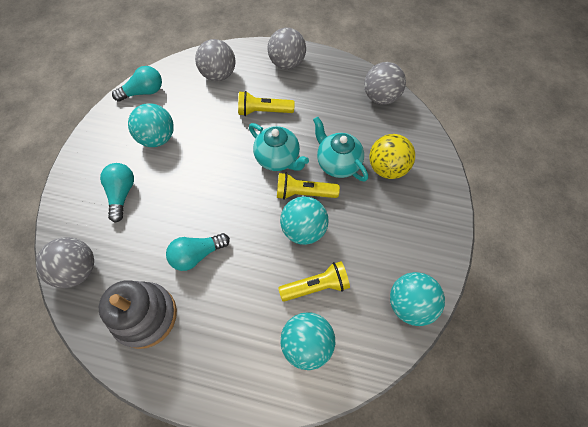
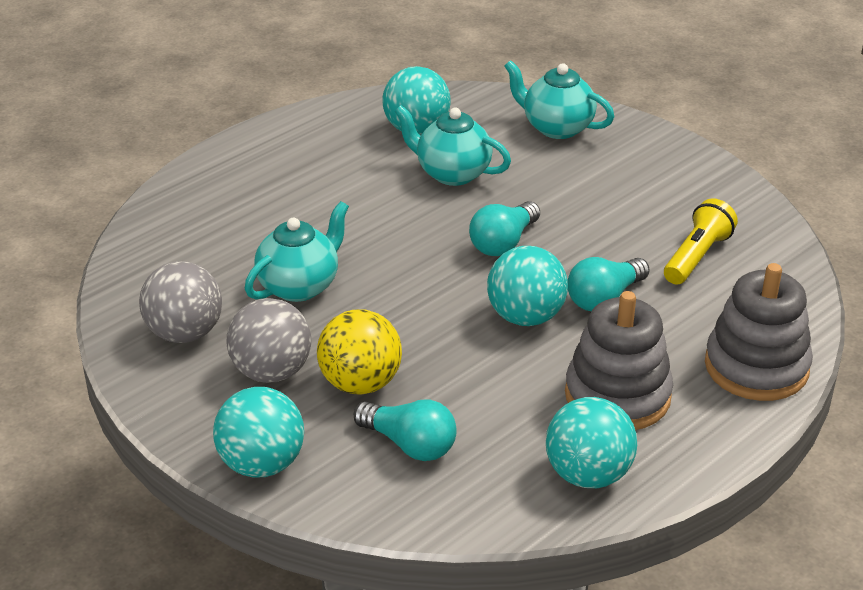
grey ball: [36,237,94,288] [195,39,236,81] [267,28,306,69] [364,62,406,105] = 4 -> [139,261,222,343] [227,298,311,383] = 2
grey stacking toy: [99,281,177,349] = 1 -> [565,291,673,430] [705,263,813,401] = 2
turquoise teapot: [249,123,309,171] [313,117,368,181] = 2 -> [245,201,349,302] [395,105,511,186] [504,60,614,139] = 3
yellow flashlight: [238,91,295,116] [277,173,340,200] [278,261,350,302] = 3 -> [664,198,738,285] = 1

